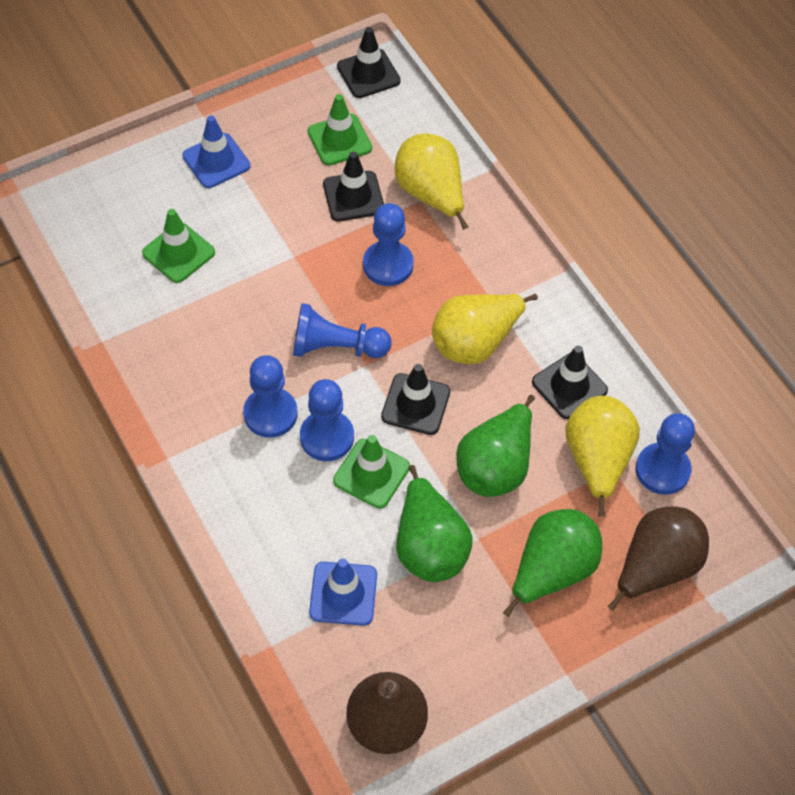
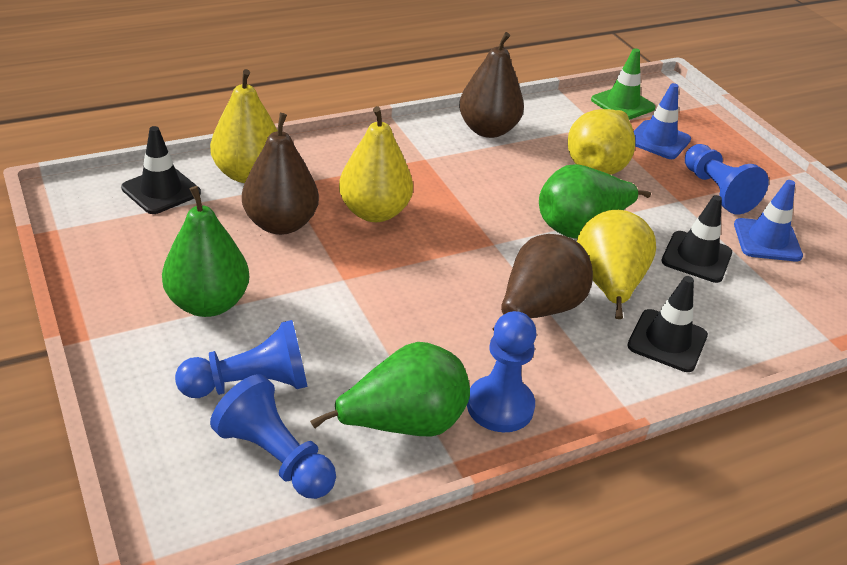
black traffic cone: [323,152,384,221] [337,27,401,98] [381,364,450,435] [532,346,608,419] = 4 -> [121,126,201,214] [627,276,708,372] [661,195,732,283] = 3
blue pawn: [243,355,298,438] [293,303,391,358] [300,379,354,461] [363,203,414,286] [636,413,695,495] = 5 -> [175,320,307,398] [210,374,336,499] [467,311,536,432] [685,144,769,215] = 4
brown pear: [346,672,428,754] [607,506,709,611] = 2 -> [242,113,319,235] [459,32,524,138] [493,234,593,331] = 3
green traffic cone: [142,209,215,283] [308,94,372,165] [333,435,410,509] = 3 -> [591,48,656,120] = 1
yellow pear: [395,133,468,230] [432,294,538,364] [566,396,640,517] = 3 -> [210,69,278,183] [339,106,413,222] [568,109,635,175] [577,210,656,319] = 4

